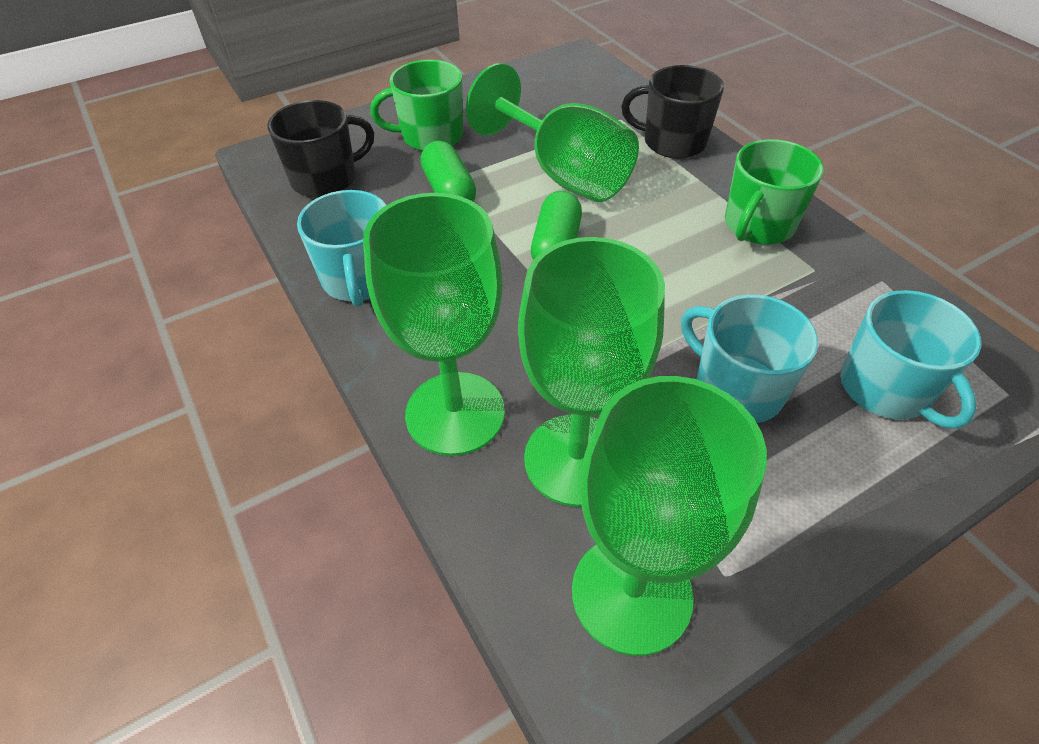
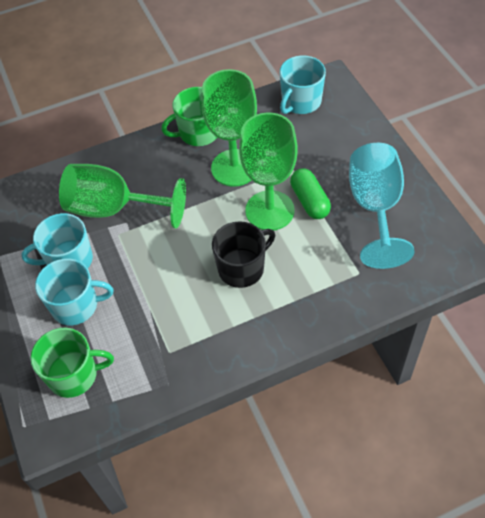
black mug: [267,100,374,198] [621,65,724,159] = 2 -> [212,221,275,288] = 1
green capsule: [420,141,476,201] [531,191,582,260] = 2 -> [290,168,331,219] = 1
green goblet: [363,193,505,456] [466,63,639,202] [518,237,665,507] [572,376,767,656] = 4 -> [59,164,186,228] [201,69,257,187] [239,113,298,231] = 3
turquoise goblet: none = 0 -> [349,143,414,269] = 1

